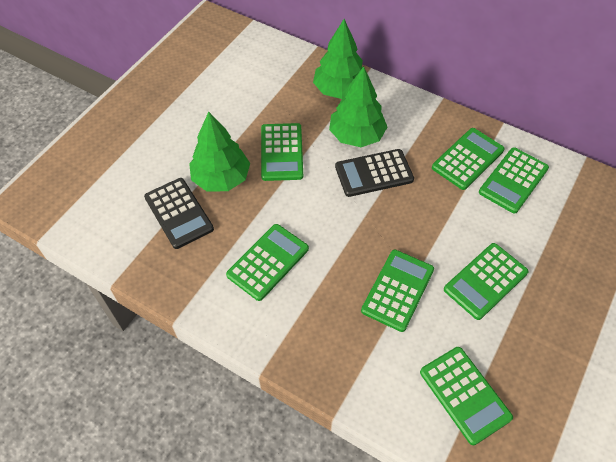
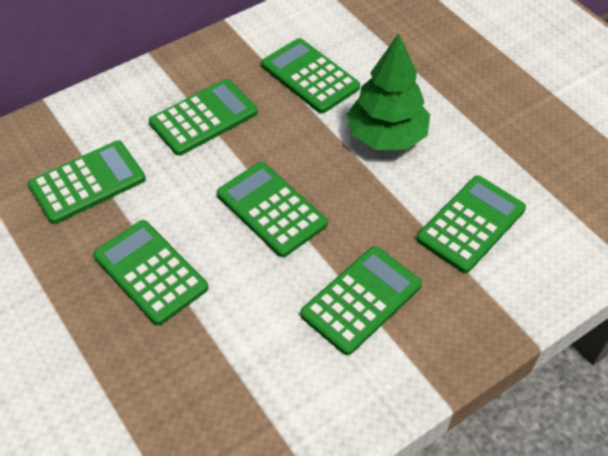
black calculator: [144,178,214,249] [335,149,414,197] = 2 -> none = 0
green tree: [189,112,250,191] [313,19,363,99] [329,66,387,147] = 3 -> [346,33,430,150] = 1

